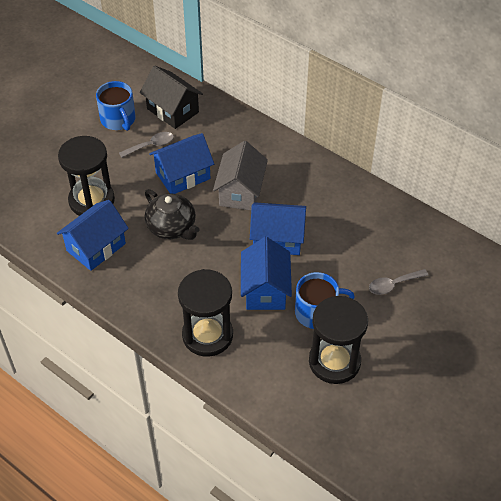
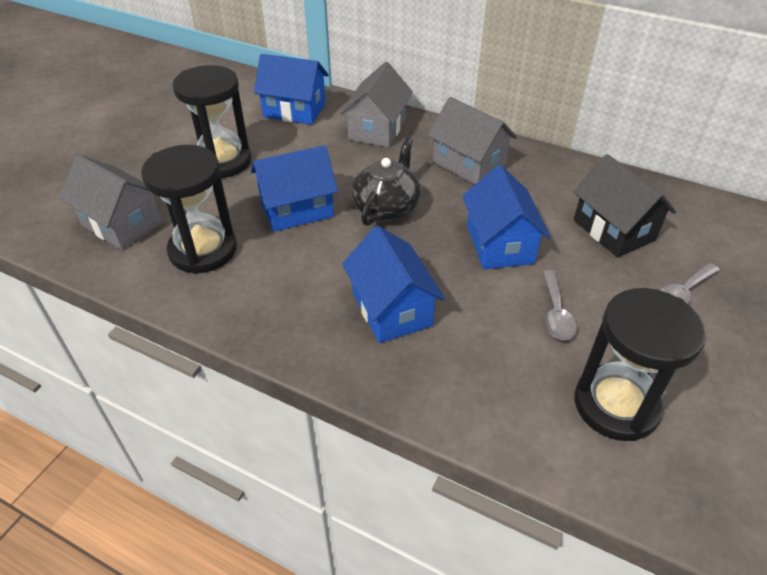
blue mug: [96,81,136,131] [295,272,355,329] = 2 -> none = 0
grey house: [213,141,268,210] = 1 -> [60,154,162,250] [340,62,413,148] [428,97,517,184] = 3

